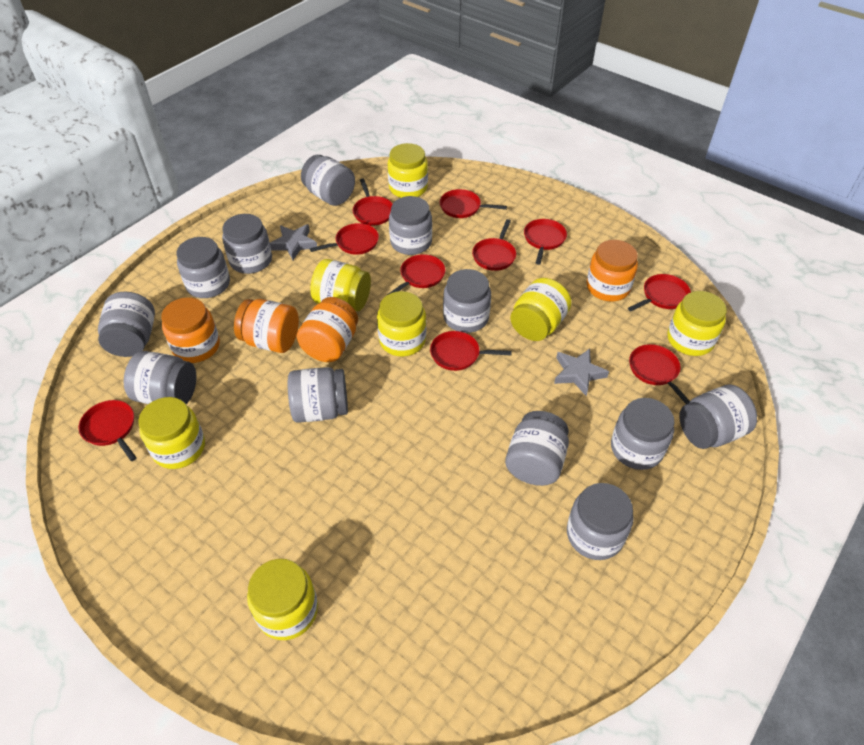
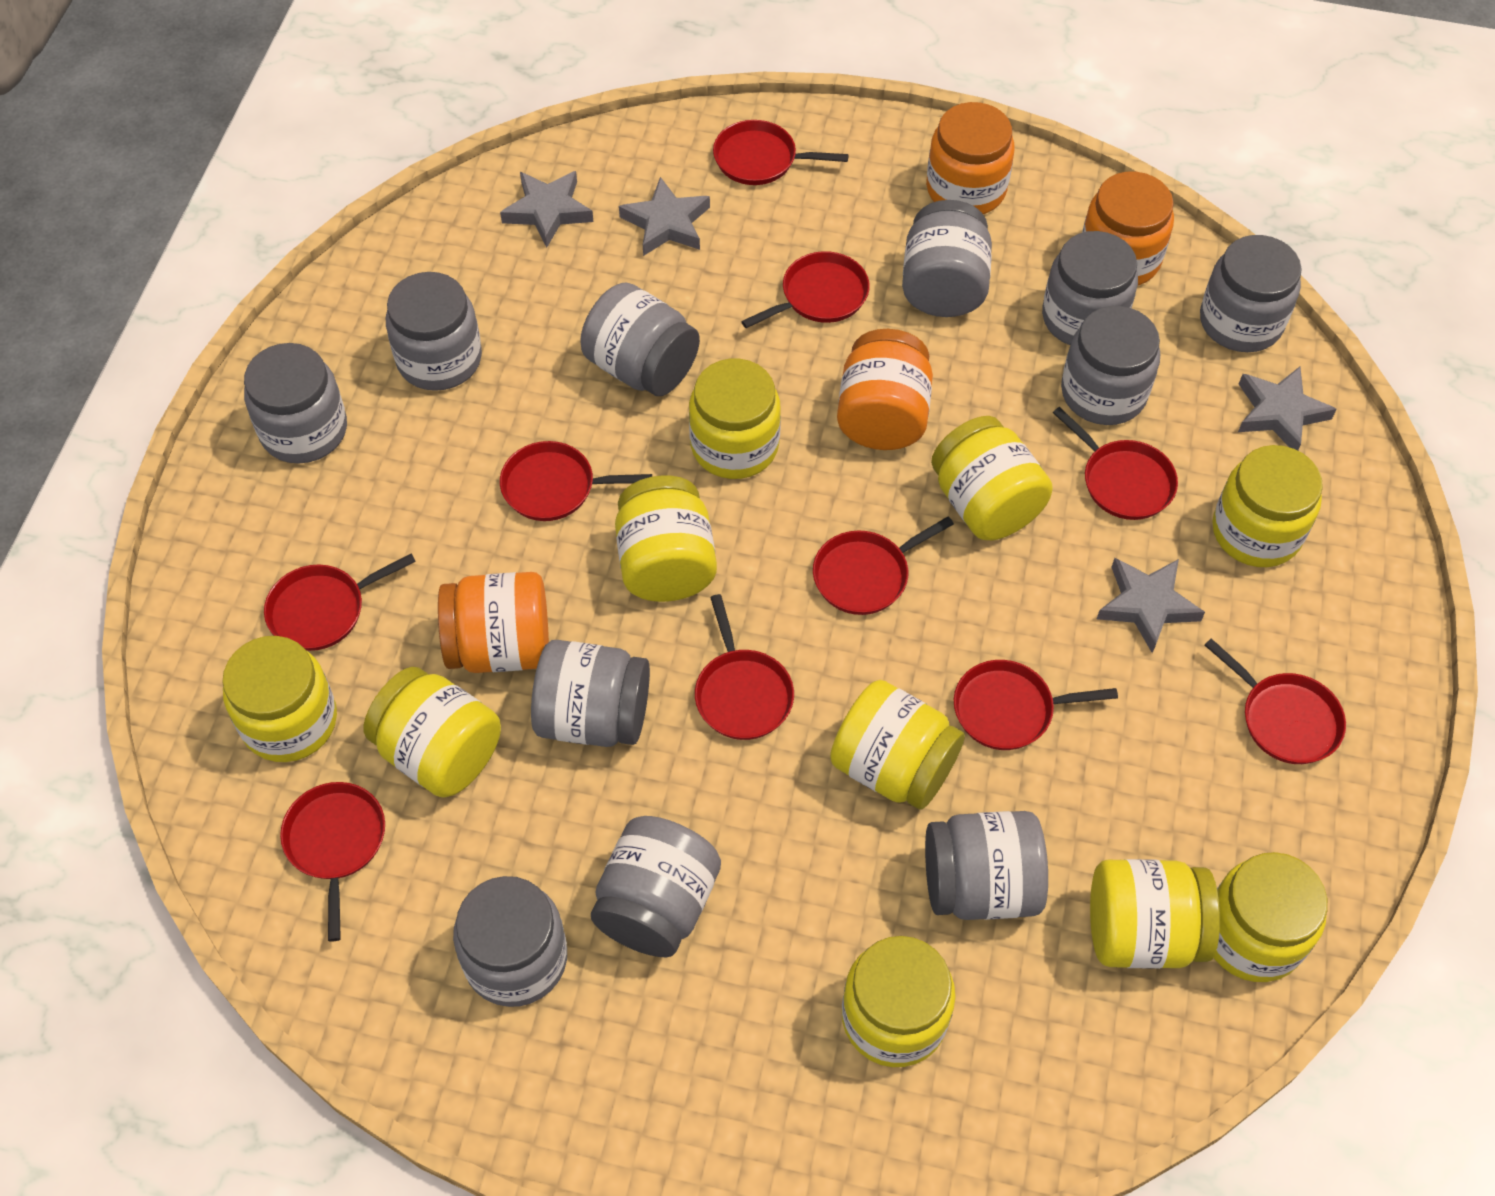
grey jar: [98,292,155,357] [124,351,196,404] [177,237,230,298] [222,214,272,274] [288,367,348,423] [301,155,355,206] [389,196,432,255] [443,269,491,333] [505,411,569,486] [567,483,633,560] [611,398,675,470] [679,384,757,449] = 12 -> [244,343,347,463] [386,272,482,391] [453,876,567,1007] [531,640,650,747] [580,282,700,396] [591,816,721,957] [902,200,992,317] [925,811,1048,920] [1042,231,1138,345] [1061,306,1160,425] [1200,235,1302,352] = 11
grey star: [270,224,317,260] [554,349,609,396] = 2 -> [500,171,593,248] [619,177,710,256] [1097,558,1205,653] [1238,367,1337,451] = 4
yellow jar: [138,397,205,469] [247,559,318,640] [310,259,371,311] [377,291,426,356] [388,143,428,198] [510,278,572,341] [667,291,727,356] = 7 -> [222,636,337,762] [363,667,501,798] [615,475,717,602] [689,358,781,479] [830,680,965,810] [842,936,956,1067] [931,416,1053,540] [1090,859,1220,969] [1212,445,1323,567] [1214,852,1328,982] = 10

